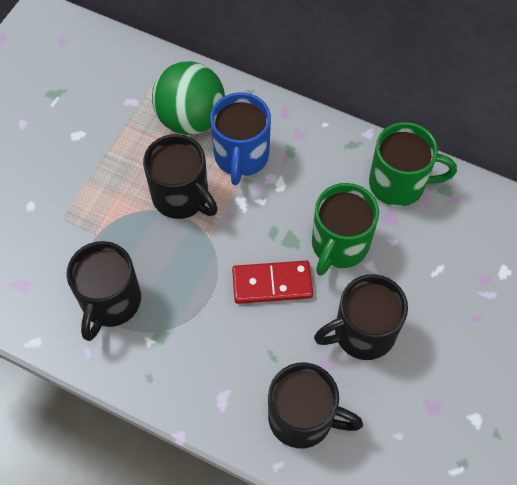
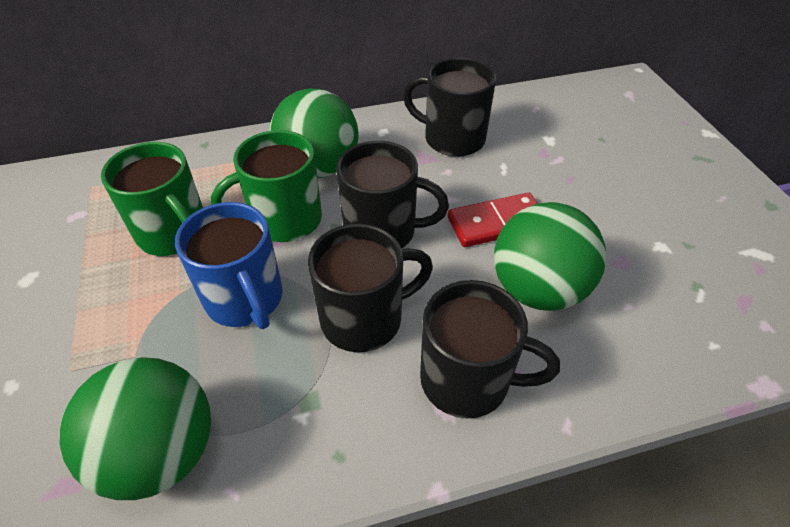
green ball: [152,61,225,135] = 1 -> [60,357,211,500] [270,88,358,178] [494,202,606,311] = 3

